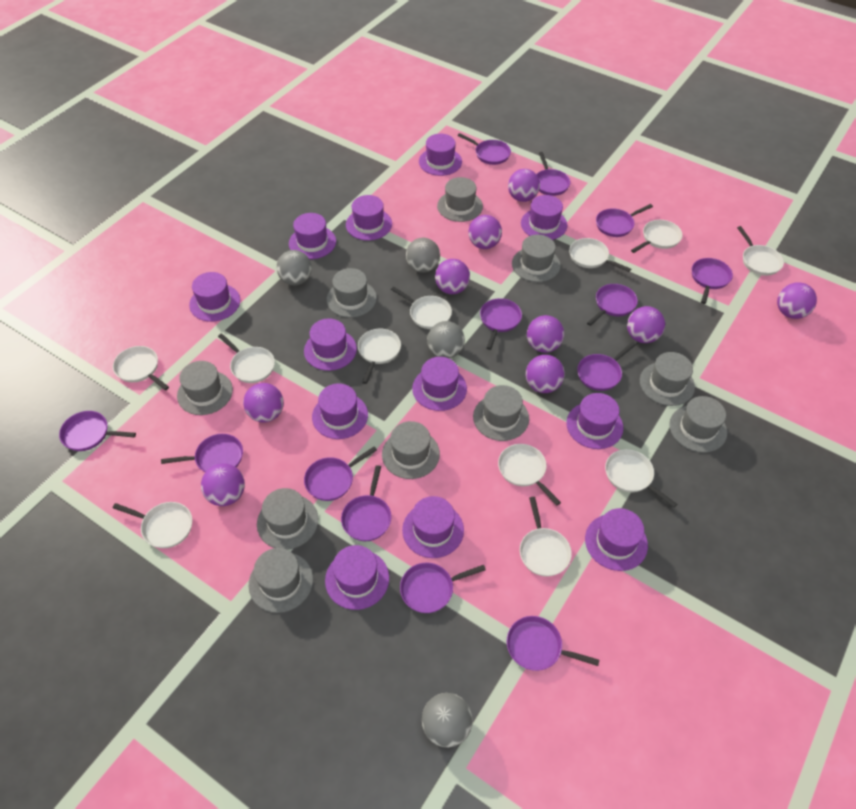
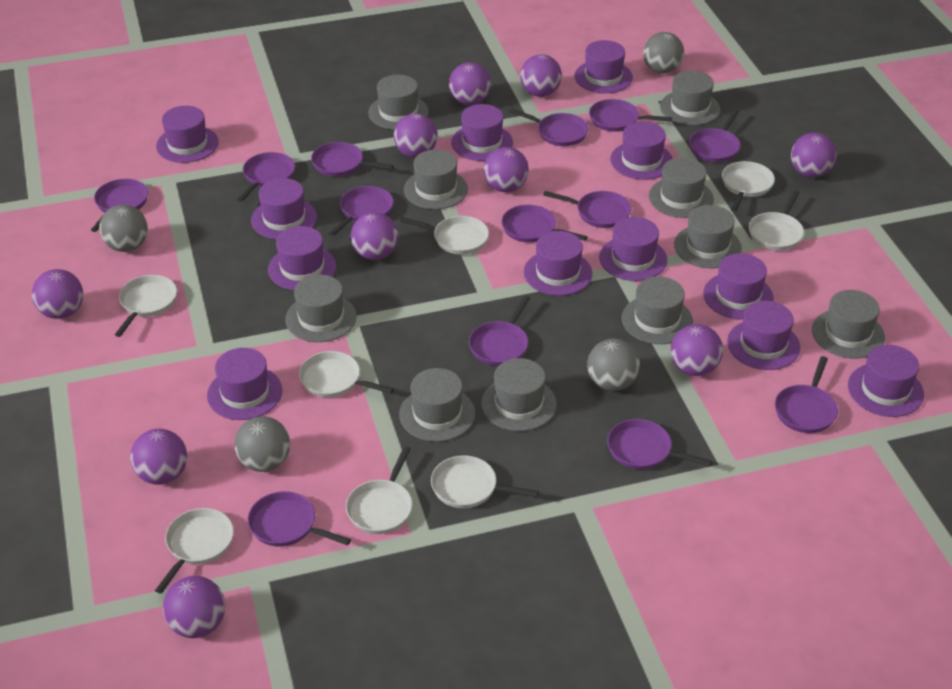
purple ball: [201,463,245,506] [243,383,284,423] [435,259,470,294] [468,215,502,249] [508,169,540,202] [526,355,565,393] [527,315,564,353] [627,306,665,343] [777,282,817,319] = 9 -> [32,269,83,319] [130,429,187,485] [163,576,225,638] [351,212,398,260] [394,113,438,158] [449,62,491,105] [484,147,529,192] [520,54,562,97] [671,324,723,376] [791,133,837,177] = 10
white pan: [113,346,169,390] [113,502,192,548] [218,333,275,383] [358,329,401,384] [391,286,452,329] [498,444,561,506] [520,497,572,577] [569,238,631,272] [605,449,677,508] [631,220,683,253] [737,226,784,276] = 11 -> [115,275,177,337] [155,508,234,594] [299,351,394,397] [346,446,413,534] [400,216,489,254] [431,455,539,508] [722,161,775,212] [749,190,804,251] = 8

